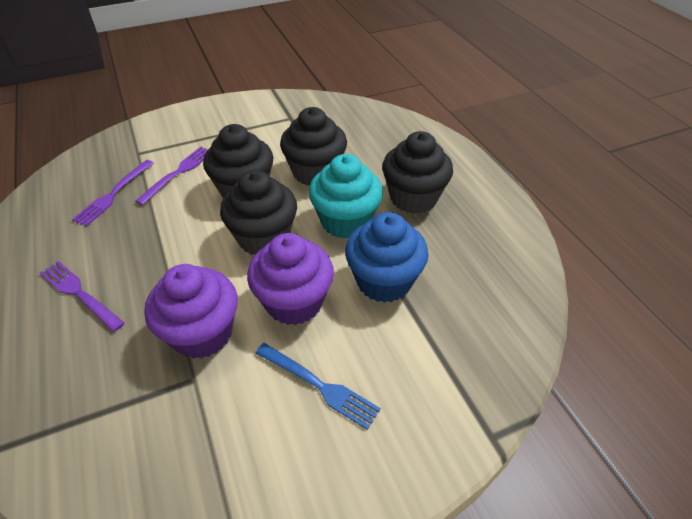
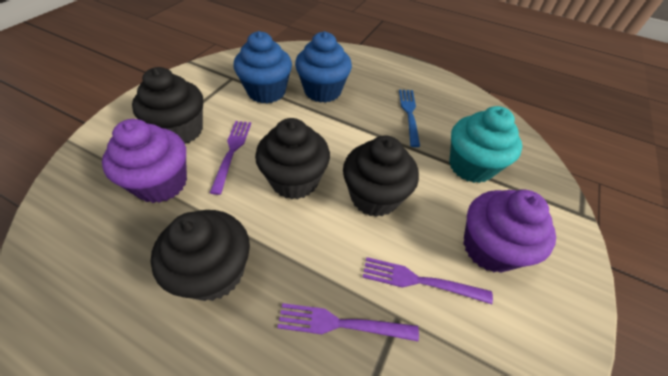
blue cupcake: [345,212,429,303] = 1 -> [233,31,292,103] [295,31,352,103] = 2

